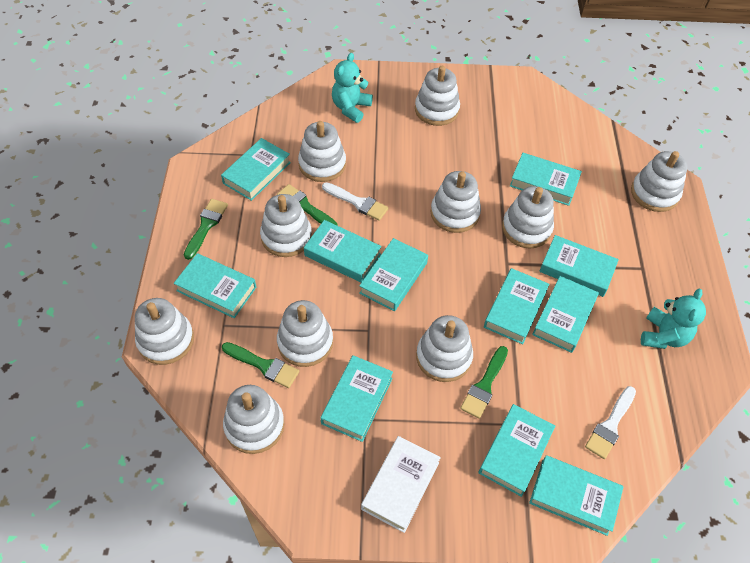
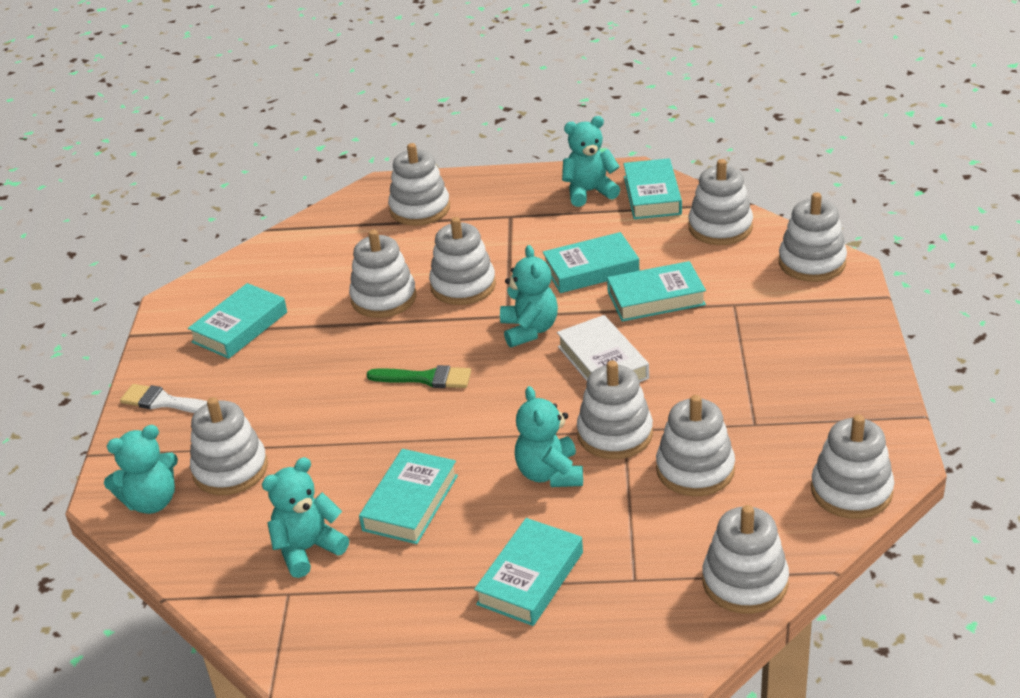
green brush: [184,199,228,260] [222,342,299,388] [277,184,338,226] [460,346,508,419] = 4 -> [367,365,471,388] = 1
turquoise book: [174,253,256,318] [221,138,291,201] [304,220,381,283] [321,355,393,442] [359,238,428,311] [478,404,555,497] [484,268,550,344] [510,153,582,206] [529,455,624,536] [532,276,599,353] [539,235,619,297] = 11 -> [188,283,287,359] [359,449,458,544] [474,518,583,626] [543,232,639,293] [607,261,706,322] [623,158,682,219] = 6
turquoise teddy bear: [332,53,373,123] [641,289,706,349] = 2 -> [104,425,178,514] [262,457,349,578] [500,245,558,347] [515,386,583,487] [562,116,620,207] = 5
white brush: [322,182,389,221] [585,386,636,459] = 2 -> [120,384,207,413] = 1

